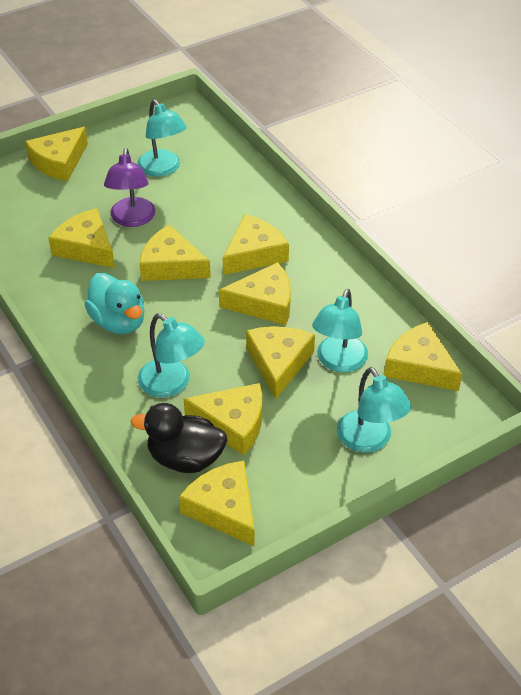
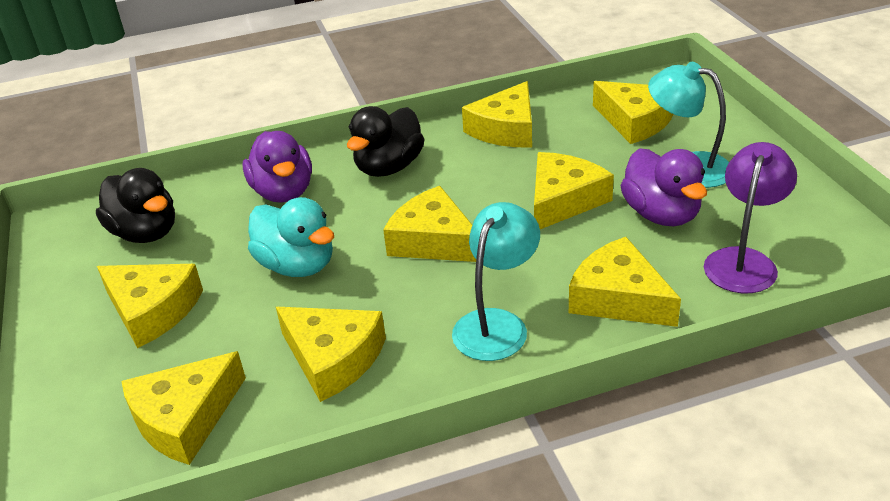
black duck: [131,403,227,473] = 1 -> [96,168,175,243] [347,106,425,177] = 2
purple duck: none = 0 -> [243,131,312,203] [620,148,707,226] = 2
turquoise lamp: [137,100,187,177] [138,313,205,398] [312,289,368,372] [337,367,411,453] = 4 -> [452,202,540,361] [648,62,729,188] = 2
yellow cheese: [25,127,88,181] [48,208,115,268] [139,225,211,281] [179,461,255,547] [184,383,262,455] [219,262,291,325] [222,214,289,275] [246,326,315,400] [384,322,462,391] = 9 -> [97,264,203,348] [121,351,246,465] [276,307,386,402] [383,186,476,262] [462,81,532,147] [534,152,614,229] [569,237,681,327] [593,81,673,144] = 8

